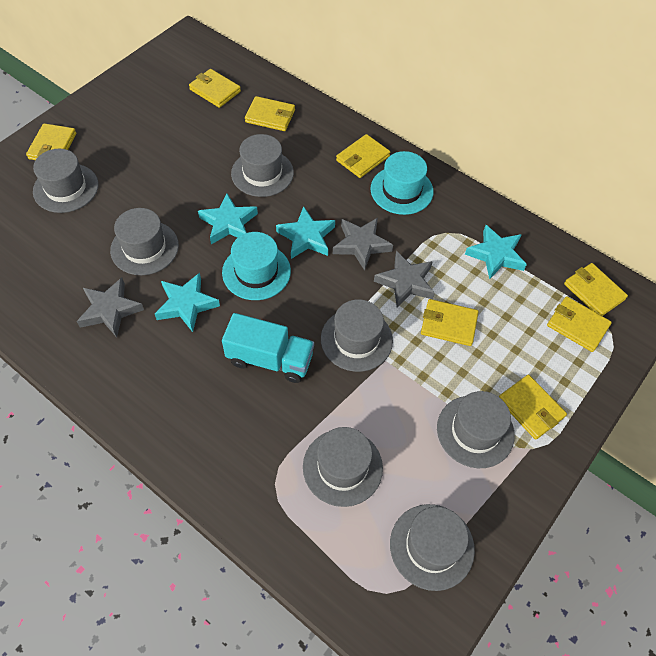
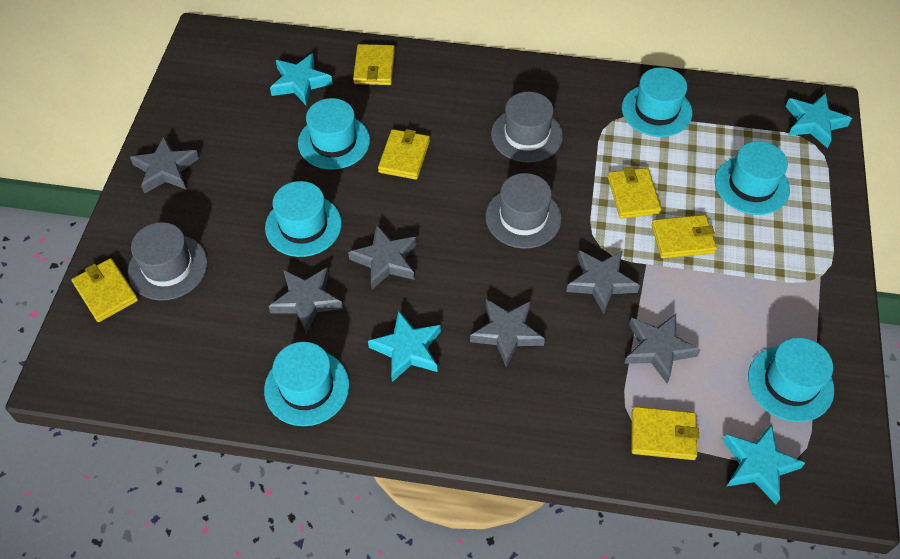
grey hat: [33,149,99,213] [110,208,179,275] [231,134,294,197] [303,427,383,507] [321,299,393,372] [390,504,475,591] [437,391,515,468] = 7 -> [128,222,208,300] [485,173,562,249] [491,92,563,163] = 3
grey star: [76,278,144,338] [333,218,393,271] [374,251,435,308] = 3 -> [130,137,199,194] [268,267,343,334] [348,225,417,289] [470,299,545,367] [566,250,640,314] [624,314,700,384] = 6
turquoise hat: [222,232,291,300] [371,151,433,215] = 2 -> [264,342,349,426] [265,181,342,257] [298,98,370,170] [622,67,692,137] [715,141,790,215] [748,338,834,422] = 6
turquoise truck: [222,313,314,383] = 1 -> none = 0
yellow wallet: [26,123,76,160] [189,69,241,108] [245,96,295,131] [336,134,390,178] [421,299,478,346] [499,375,567,440] [547,296,612,352] [564,263,628,316] = 8 -> [71,258,138,322] [353,44,395,85] [378,129,430,180] [608,167,661,219] [631,406,699,460] [651,215,717,258] = 6

